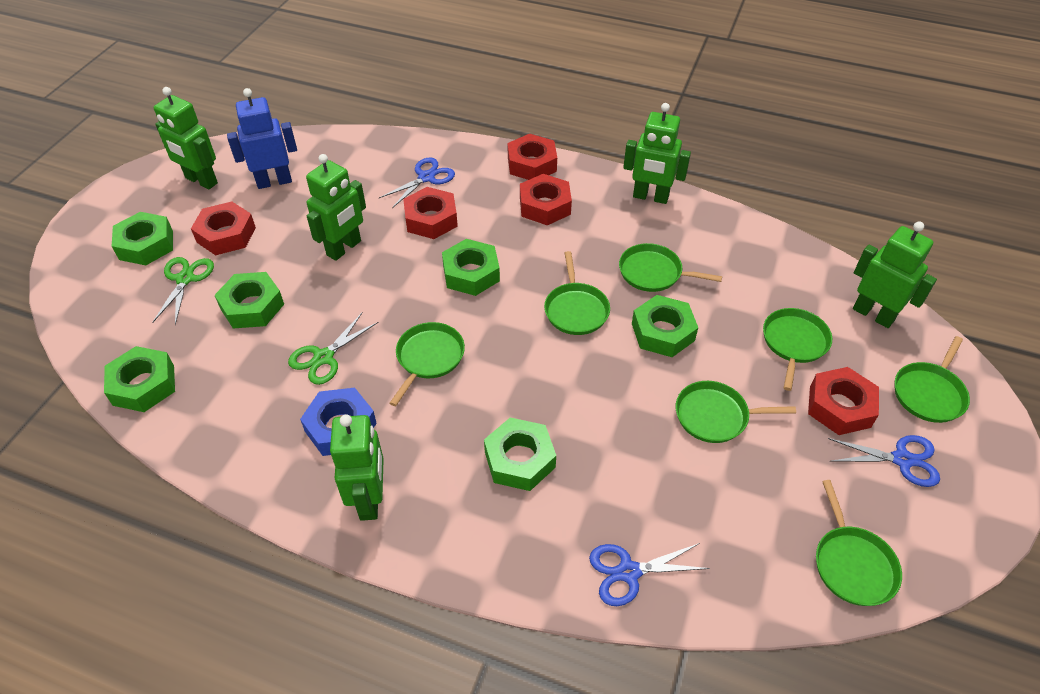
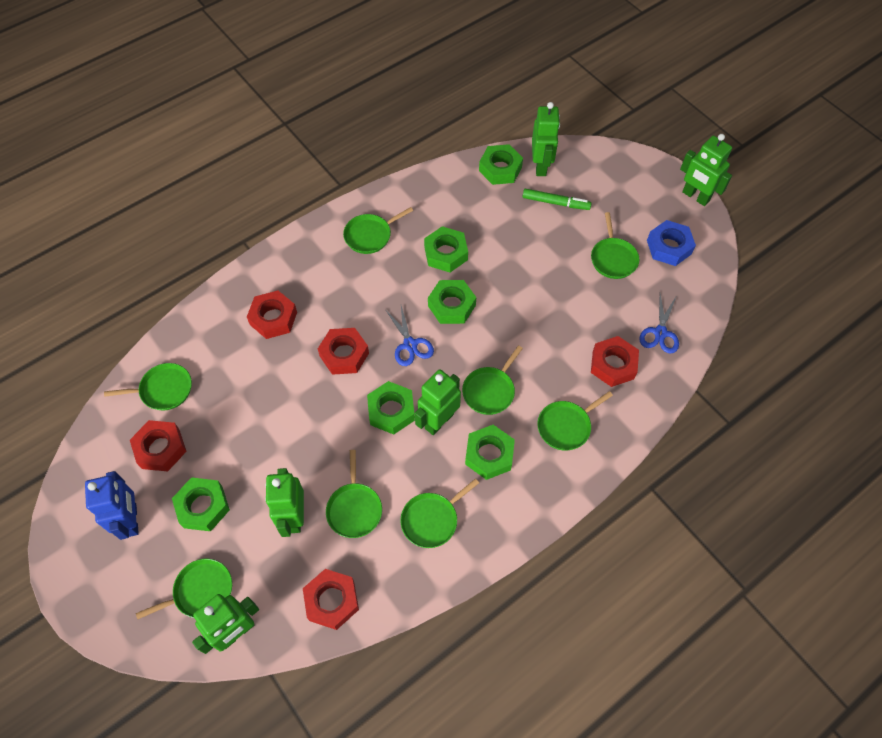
blue scissors: [379,158,455,208] [589,543,710,606] [828,435,940,487] = 3 -> [385,306,434,366] [639,294,679,354] = 2
green marker: none = 0 -> [523,189,592,210] = 1
green pan: [389,322,465,406] [544,251,610,335] [619,243,722,292] [676,381,796,443] [763,308,832,391] [816,480,902,606] [895,336,970,423] = 7 -> [104,363,192,411] [136,559,232,619] [326,450,382,538] [343,207,413,254] [400,478,479,548] [462,345,523,415] [537,391,613,451] [591,212,639,279] = 8
green scissors: [152,257,214,325] [288,313,379,385] = 2 -> none = 0

